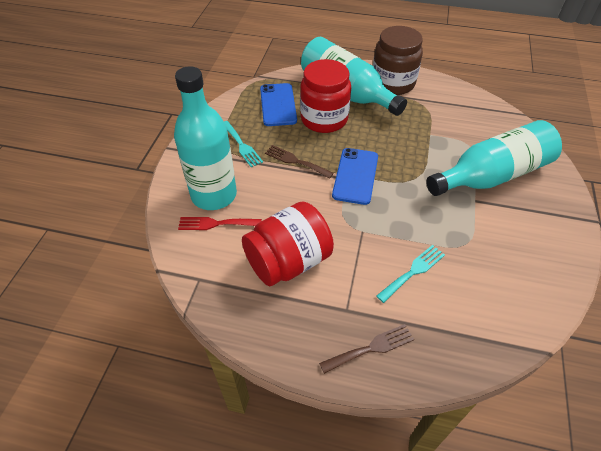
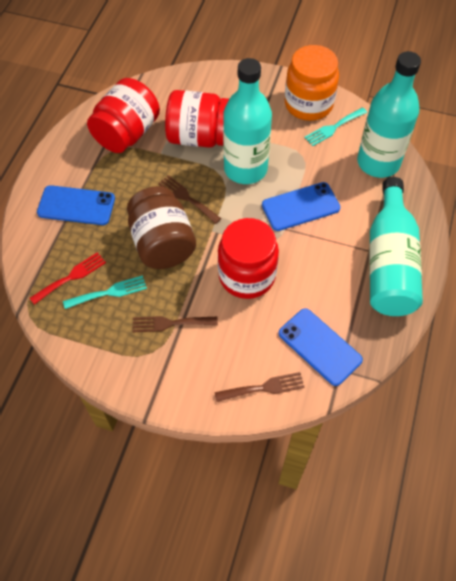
blue phone: [260,83,297,126] [332,148,378,205] = 2 -> [37,185,115,225] [262,182,340,231] [278,308,363,386] = 3
brown fork: [265,145,334,178] [319,324,414,374] = 2 -> [132,316,218,332] [158,175,221,224] [215,372,305,402] = 3
orange jar: none = 0 -> [284,45,339,121] = 1
red jar: [242,201,334,286] [300,59,351,133] = 2 -> [87,78,160,153] [165,90,229,148] [218,218,279,299] = 3

